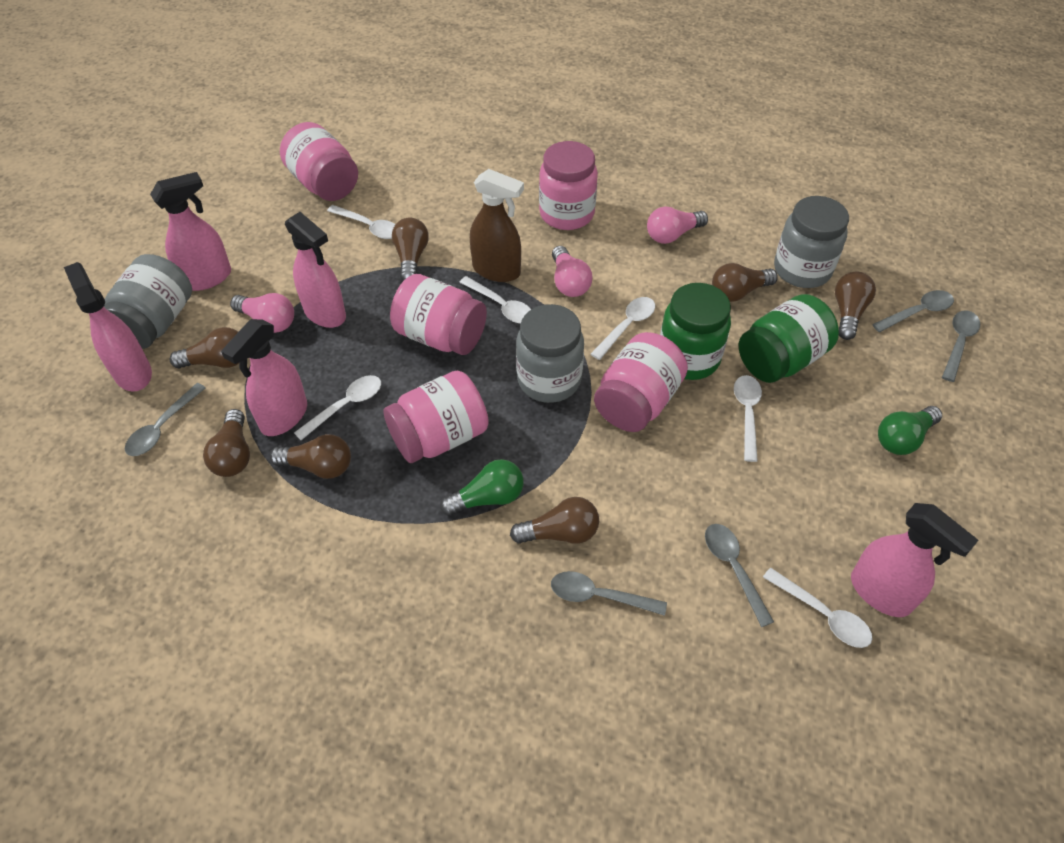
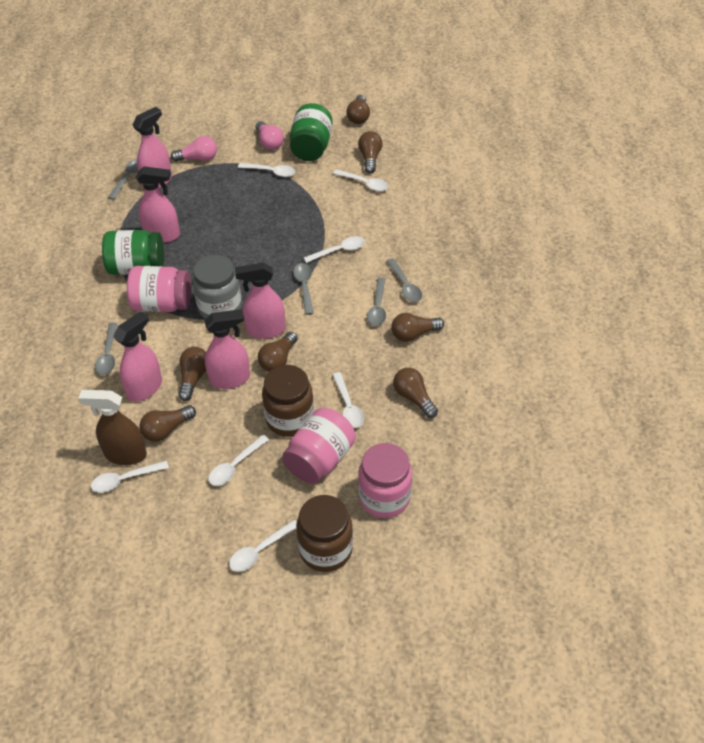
brown jar: none = 0 -> [262,365,314,437] [296,495,353,572] = 2
green light bulb: [440,459,524,516] [878,406,942,455] = 2 -> none = 0
grey jar: [104,254,192,349] [516,304,584,403] [774,196,849,288] = 3 -> [192,255,242,319] = 1
pink jar: [280,122,358,201] [383,370,489,463] [390,274,487,355] [539,141,598,230] [594,332,688,432] = 5 -> [127,266,191,312] [282,408,356,484] [358,443,412,518] = 3
pink light bulb: [230,293,294,333] [552,246,592,297] [647,206,708,244] = 3 -> [171,136,217,162] [256,121,284,150] = 2
white spoon: [294,375,381,440] [327,205,395,239] [459,276,531,323] [591,297,655,360] [734,375,762,462] [763,568,872,648] = 6 -> [91,460,169,493] [208,435,269,486] [229,520,297,572] [238,163,296,177] [304,236,365,263] [332,372,364,428] [333,169,388,191] = 7

